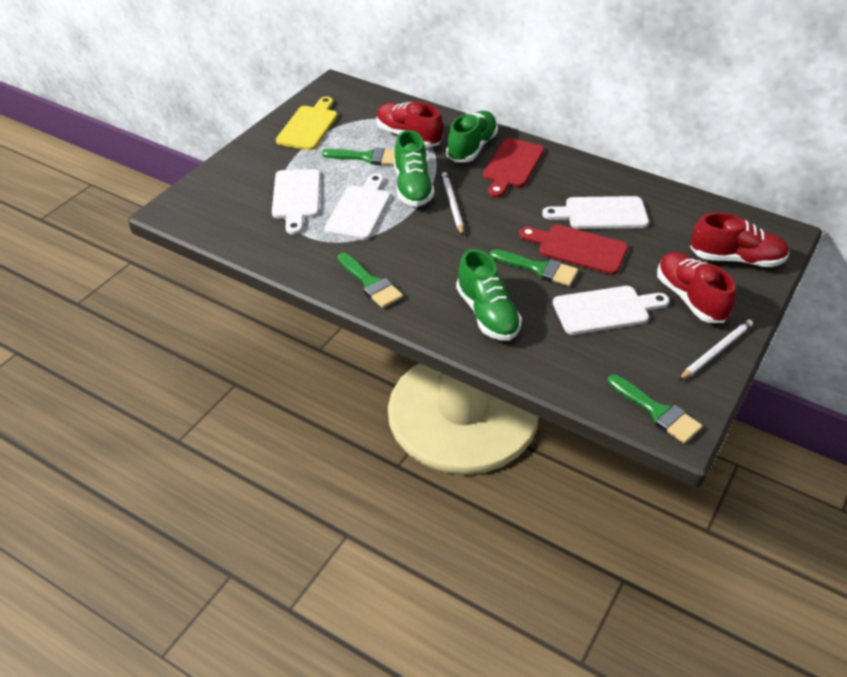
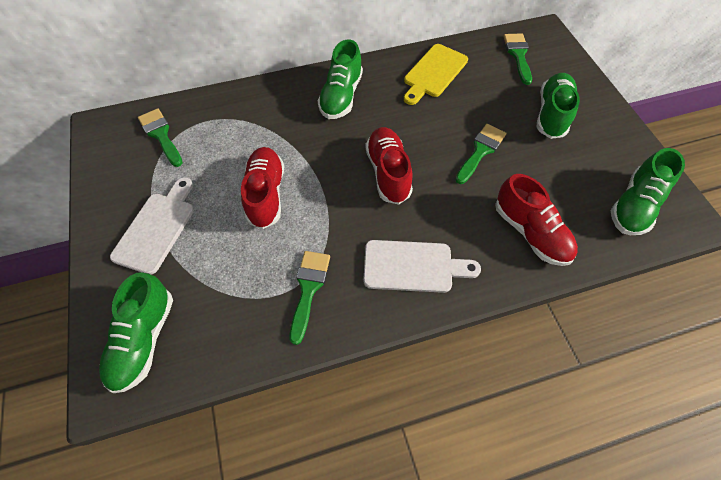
green shoe: [394,130,434,207] [446,111,498,162] [456,249,522,341] = 3 -> [99,272,173,393] [318,40,363,119] [536,73,580,139] [611,148,685,235] = 4
red cutting board: [483,138,544,198] [519,225,628,274] = 2 -> none = 0
white cutting board: [272,169,320,235] [325,174,390,240] [542,196,649,229] [553,286,670,335] = 4 -> [110,177,194,274] [363,240,481,293] = 2
white pencil: [442,172,464,235] [679,319,753,380] = 2 -> none = 0

